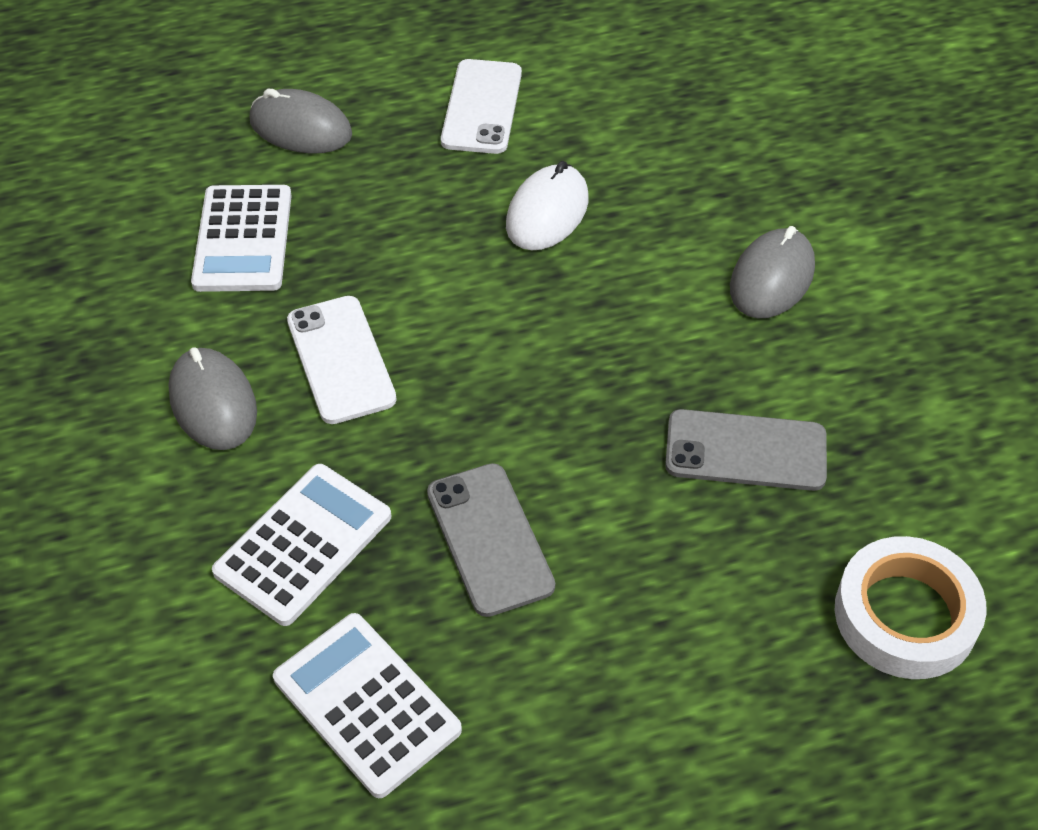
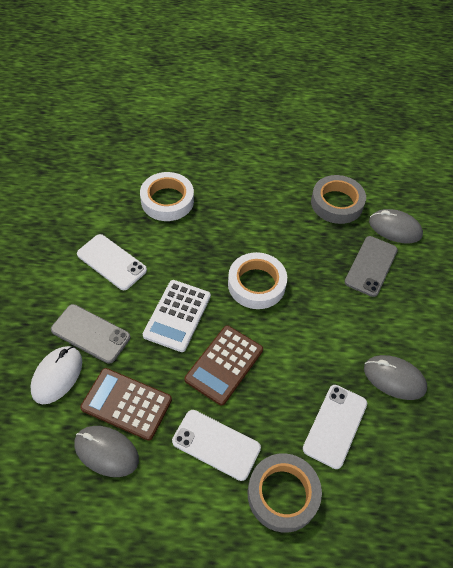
brown calculator: none = 0 -> [80,368,172,441] [184,325,263,406] = 2
grey tape: none = 0 -> [248,453,322,533] [311,175,366,224] = 2
white calculator: [191,185,292,292] [212,464,391,626] [273,613,462,798] = 3 -> [143,280,211,352] = 1
white phone: [287,296,397,424] [441,59,522,154] = 2 -> [77,234,147,290] [172,410,261,481] [303,385,367,469] = 3
white tape: [834,536,986,679] = 1 -> [140,172,194,221] [228,252,287,309] = 2

